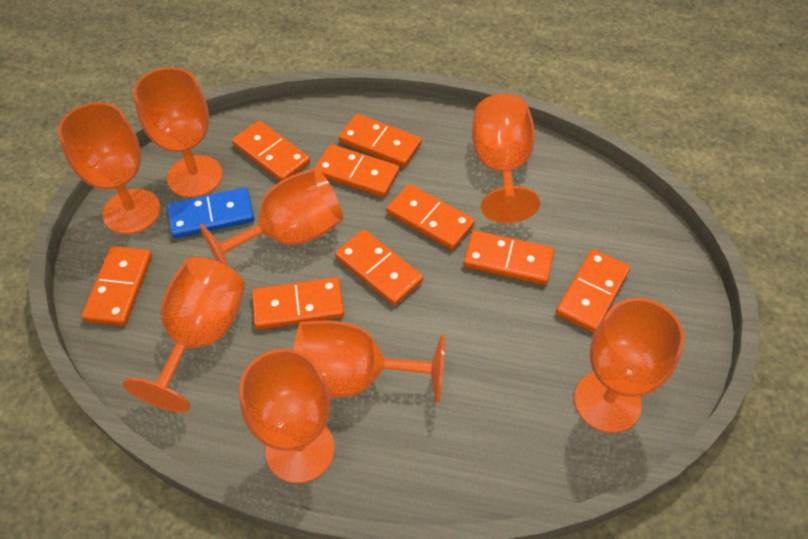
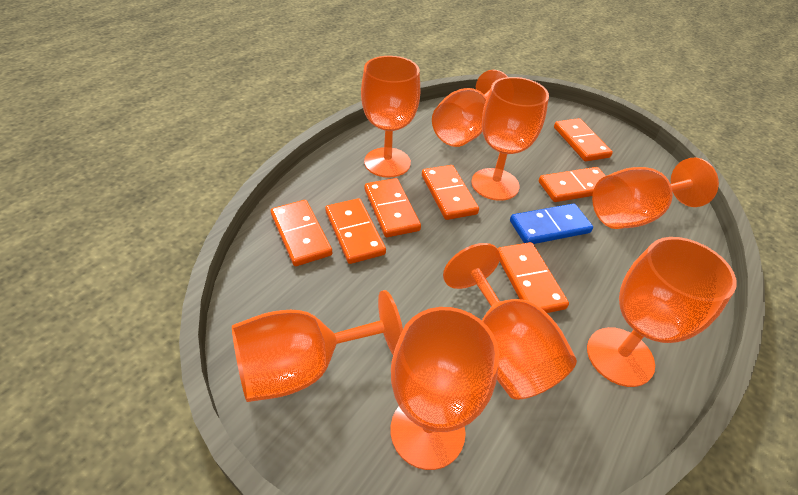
orange domino: [82,246,152,326] [232,120,310,182] [252,277,344,330] [315,144,400,197] [335,230,423,306] [339,114,422,167] [387,184,475,250] [463,230,554,285] [556,249,630,333] = 9 -> [271,200,332,266] [325,198,386,264] [365,178,421,237] [422,165,479,220] [497,242,569,313] [539,167,606,202] [554,118,613,161] = 7

